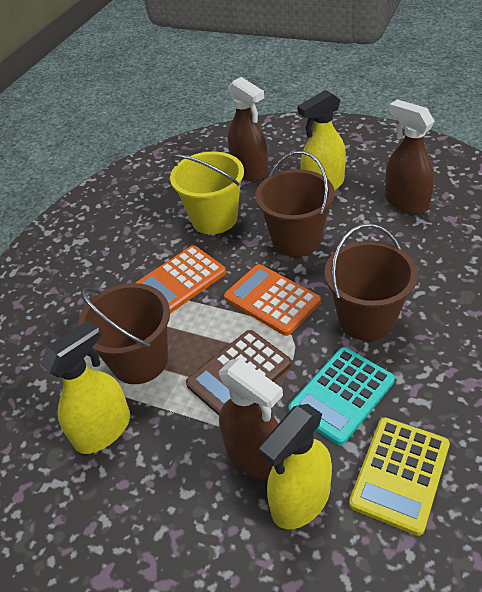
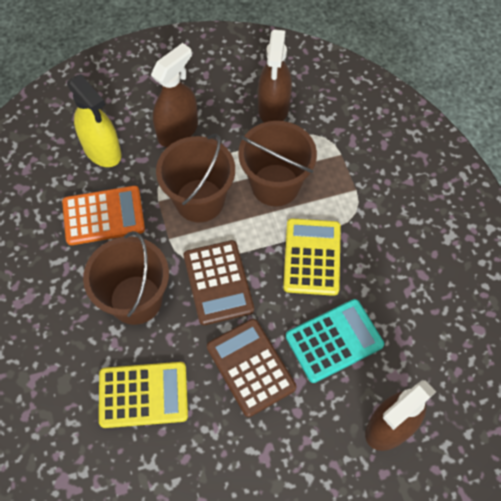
brown calculator: [186,330,291,415] = 1 -> [184,240,254,325] [207,319,296,417] = 2
orange calculator: [136,245,226,313] [224,264,321,336] = 2 -> [62,186,145,245] = 1
yellow bucket: [170,151,244,234] = 1 -> none = 0
yellow calculator: [349,417,450,536] = 1 -> [99,362,188,428] [283,218,341,296] = 2
yellow spray bottle: [40,320,130,454] [259,404,332,529] [297,90,346,191] = 3 -> [67,74,121,167] = 1

